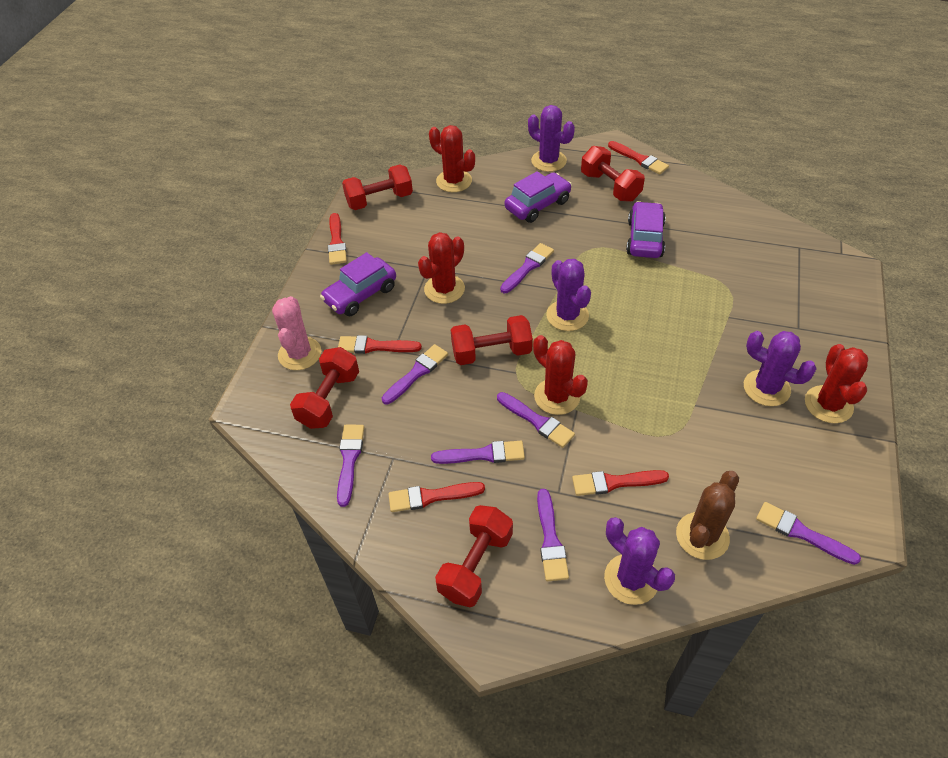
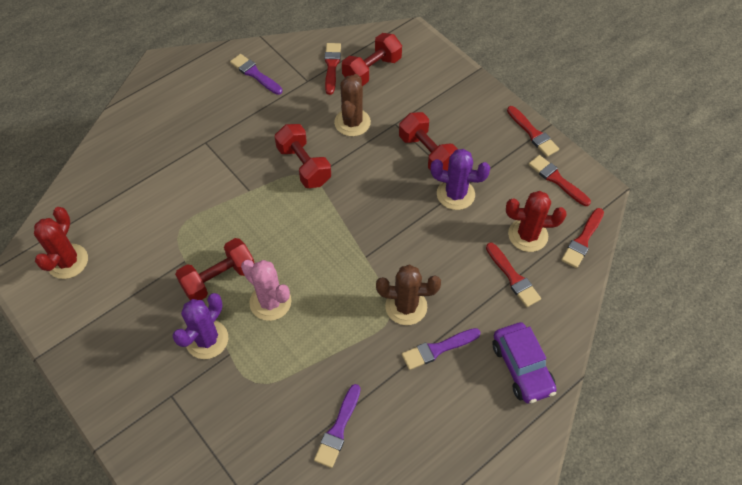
brown cactus: [676,471,739,560] = 1 -> [334,74,371,136] [376,264,441,325] = 2
purple brush: [337,425,364,507] [382,344,448,404] [431,441,525,464] [497,392,575,448] [500,243,554,293] [537,489,569,581] [756,502,861,565] = 7 -> [230,54,283,95] [314,384,361,468] [402,328,481,370] = 3
purple cactus: [528,105,575,172] [546,259,591,331] [604,517,675,605] [744,331,817,406] = 4 -> [172,293,228,359] [430,149,491,210] = 2
purple car: [320,252,396,316] [505,171,572,223] [626,201,666,258] = 3 -> [492,322,557,404] = 1
red cactus: [418,232,465,304] [429,125,475,192] [533,335,588,415] [805,344,868,423] = 4 -> [34,207,88,279] [506,191,566,252] = 2
red dumbbell: [290,347,359,429] [342,165,413,210] [435,505,513,607] [451,315,533,365] [581,146,645,202] = 5 -> [175,238,254,300] [274,124,331,188] [342,33,402,86] [399,112,458,171] = 4

